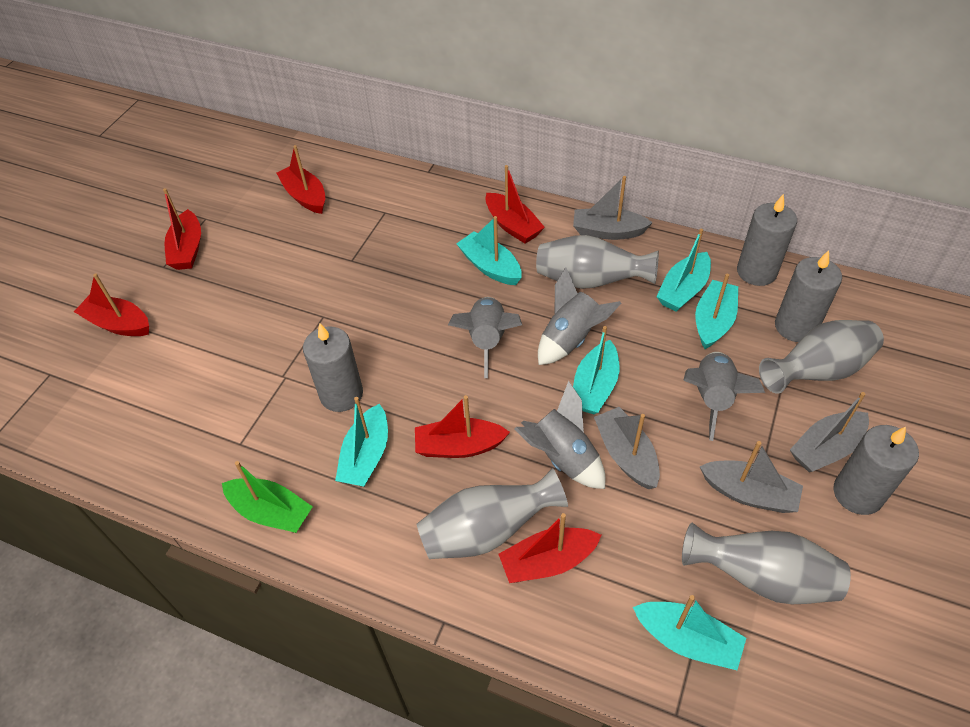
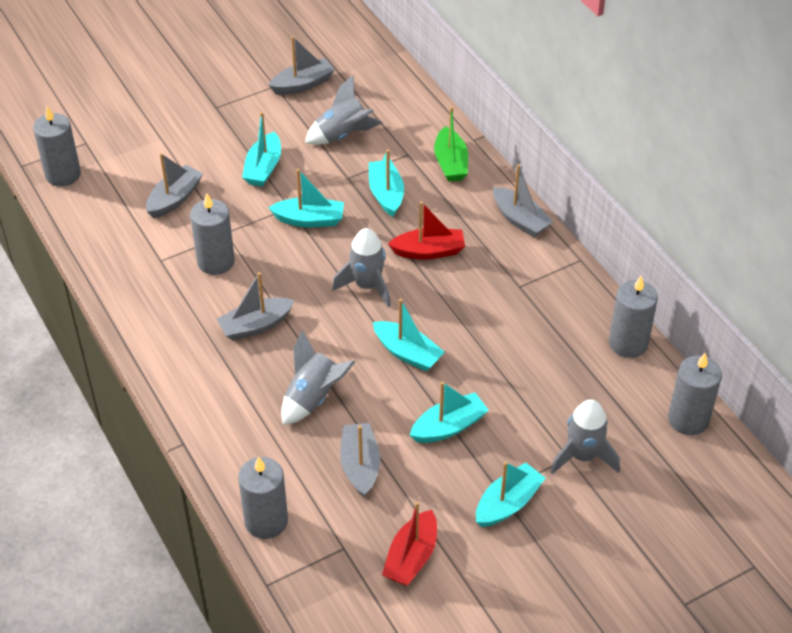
grey boat: [573,176,652,240] [594,407,660,489] [699,441,803,513] [790,392,869,472] = 4 -> [146,153,203,218] [217,272,295,340] [269,36,335,95] [340,423,380,497] [493,164,553,237] = 5
grey candle: [303,323,363,412] [737,194,797,286] [775,250,842,342] [834,425,919,515] = 4 -> [33,106,81,186] [190,193,235,275] [238,456,288,539] [609,276,658,358] [668,353,722,435] = 5
grey vase: [417,468,568,559] [536,235,659,289] [682,523,851,604] [759,320,884,394] = 4 -> none = 0
red boat: [74,273,149,336] [163,188,201,270] [276,145,325,214] [415,395,510,458] [485,165,545,243] [498,513,601,583] = 6 -> [382,502,437,586] [388,201,465,260] = 2

